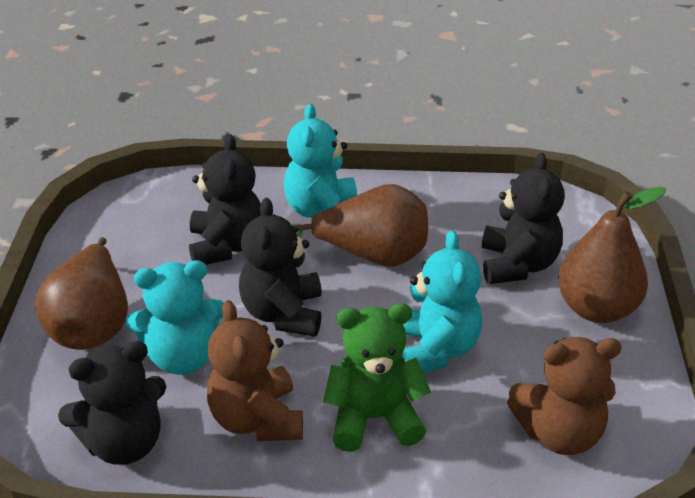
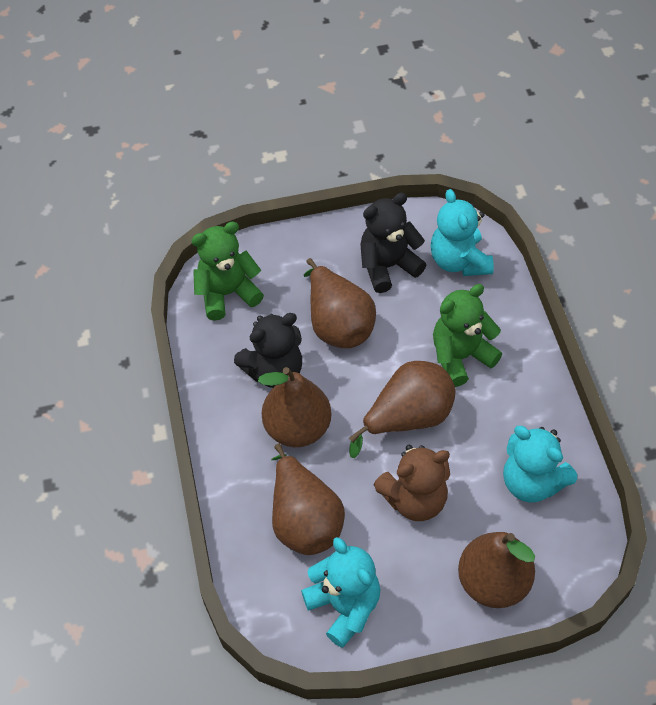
black teddy bear: [58,341,166,465] [189,134,261,265] [239,198,322,337] [482,153,564,284] = 4 -> [234,313,302,388] [360,193,426,293] = 2
brown pear: [35,237,128,350] [297,184,428,267] [558,186,666,323] = 3 -> [258,367,331,447] [271,444,345,555] [304,258,376,348] [349,361,456,458] [458,532,535,608] = 5
brown teddy bear: [207,300,303,441] [507,337,622,455] = 2 -> [374,445,450,521] = 1
green teddy bear: [323,303,431,452] = 1 -> [191,222,264,321] [433,284,502,387] = 2

